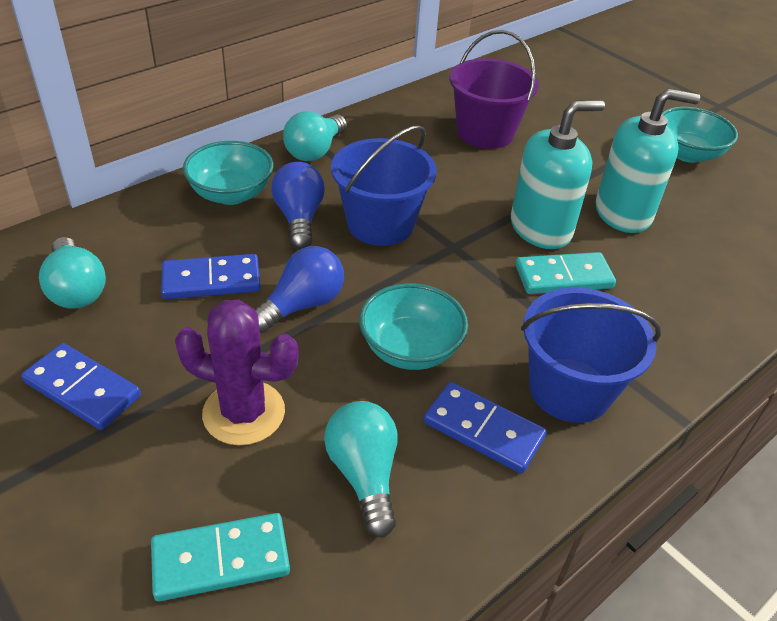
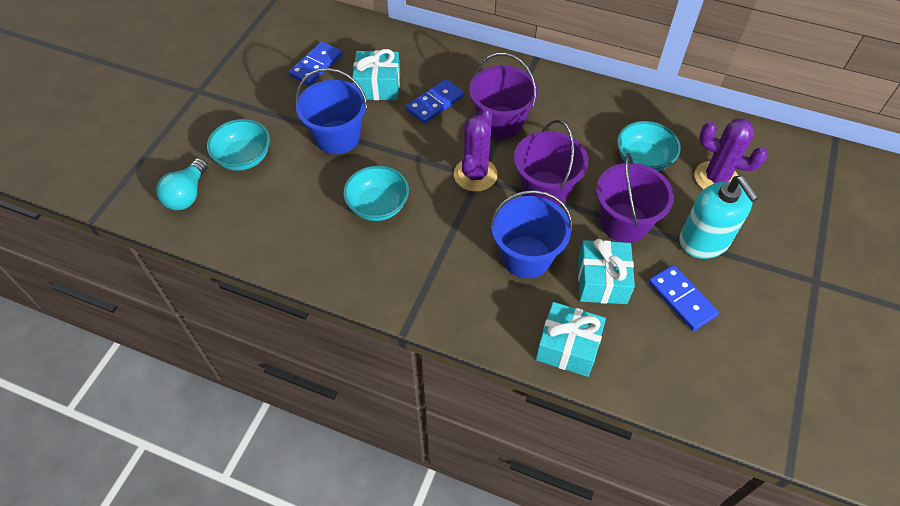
blue light bulb: [255,246,344,333] [271,162,325,249] = 2 -> none = 0
purple bucket: [449,30,539,149] = 1 -> [469,53,538,139] [514,120,588,206] [596,153,674,243] = 3
purple cactus: [175,300,299,445] = 1 -> [454,107,498,192] [695,119,767,190] = 2
turquoise domino: [151,513,290,601] [515,252,616,294] = 2 -> none = 0
turquoise gift: none = 0 -> [352,49,400,100] [536,302,606,377] [578,239,635,304] = 3
turquoise light bulb: [39,237,106,309] [283,111,347,161] [324,401,397,538] = 3 -> [156,158,208,210] = 1
turquoise soap dispenser: [511,100,605,249] [596,89,700,233] = 2 -> [679,176,759,259] = 1

